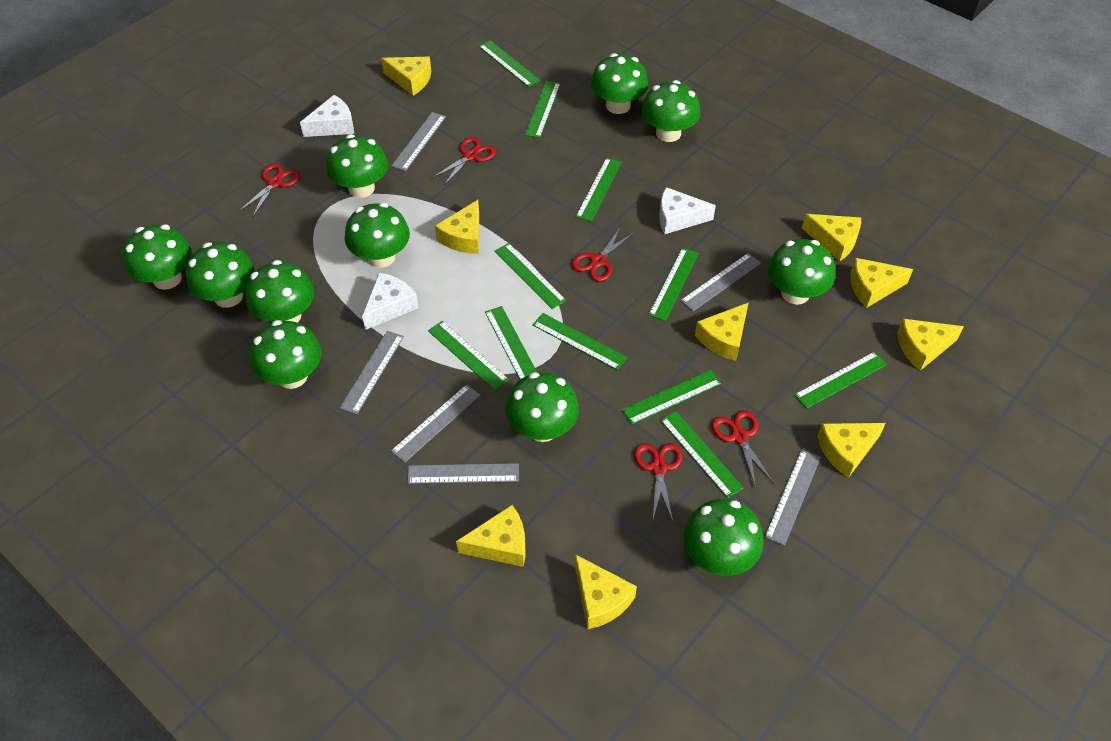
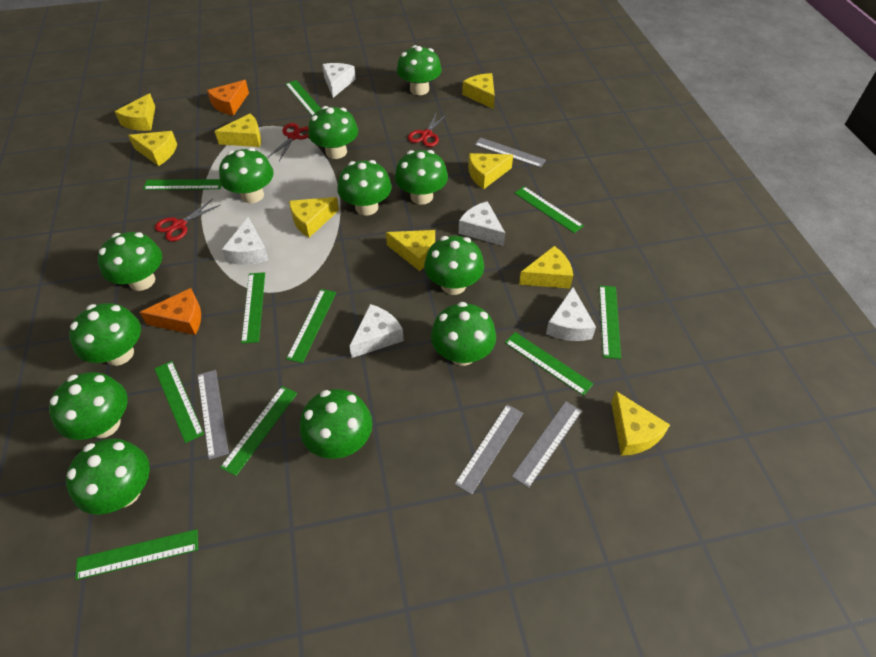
green mushroom: [123,224,192,290] [186,242,255,308] [245,260,314,323] [250,320,321,389] [326,134,388,198] [345,203,410,268] [506,372,579,442] [591,53,648,114] [642,80,700,142] [683,499,763,576] [768,239,835,305] = 11 -> [49,372,128,440] [66,438,150,515] [69,303,141,366] [98,232,162,291] [219,148,274,203] [300,389,372,459] [308,106,358,159] [337,160,392,215] [395,150,448,205] [397,45,442,95] [424,236,484,295] [431,302,496,366] = 12
green ruler: [428,321,509,390] [479,40,541,87] [485,306,537,380] [495,243,567,309] [525,81,561,138] [533,313,627,370] [576,158,622,222] [622,370,721,425] [648,248,699,321] [660,411,744,498] [794,352,887,409] = 11 -> [75,529,198,580] [143,179,221,190] [154,361,204,443] [220,386,297,476] [241,272,265,344] [285,80,321,116] [286,289,336,363] [505,332,593,396] [514,187,584,233] [599,286,621,359] = 10
grey ruler: [340,331,404,414] [391,112,446,171] [391,384,480,463] [407,463,519,484] [680,253,761,311] [764,449,821,546] = 6 -> [198,370,229,460] [454,404,523,495] [474,137,546,168] [512,401,582,488] = 4
orange cheese: none = 0 -> [140,288,201,335] [207,80,249,116] = 2
red scissors: [238,163,300,218] [432,137,496,185] [572,226,635,282] [634,443,683,521] [712,410,774,488] = 5 -> [155,199,220,242] [267,123,309,161] [408,111,447,147] = 3
white cheese: [300,95,354,137] [362,272,419,330] [659,187,716,234] = 3 -> [222,217,269,265] [322,63,356,98] [349,304,404,358] [459,201,505,246] [546,287,596,341] = 5

